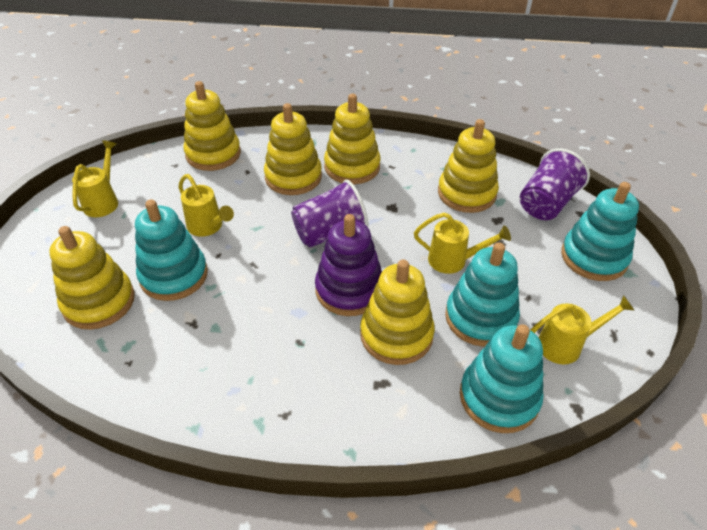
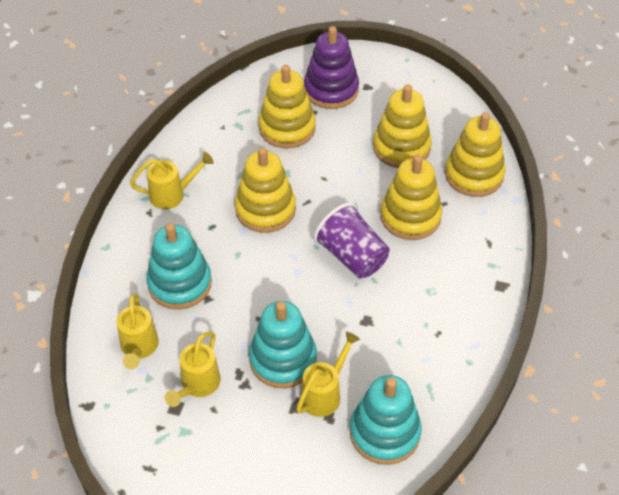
purple cup: [291,180,368,247] [520,148,590,220] = 2 -> [314,202,389,278] = 1
turquoise stacking toy: [135,199,208,301] [445,242,520,347] [460,324,544,433] [561,182,639,281] = 4 -> [146,223,212,309] [249,301,317,388] [350,375,422,465] = 3
yellow stacking toy: [49,226,135,330] [183,81,241,171] [264,103,322,195] [324,94,381,184] [360,259,435,365] [438,119,499,213] = 6 -> [235,147,296,233] [259,65,316,148] [373,84,432,168] [380,155,442,240] [445,112,505,197] = 5

